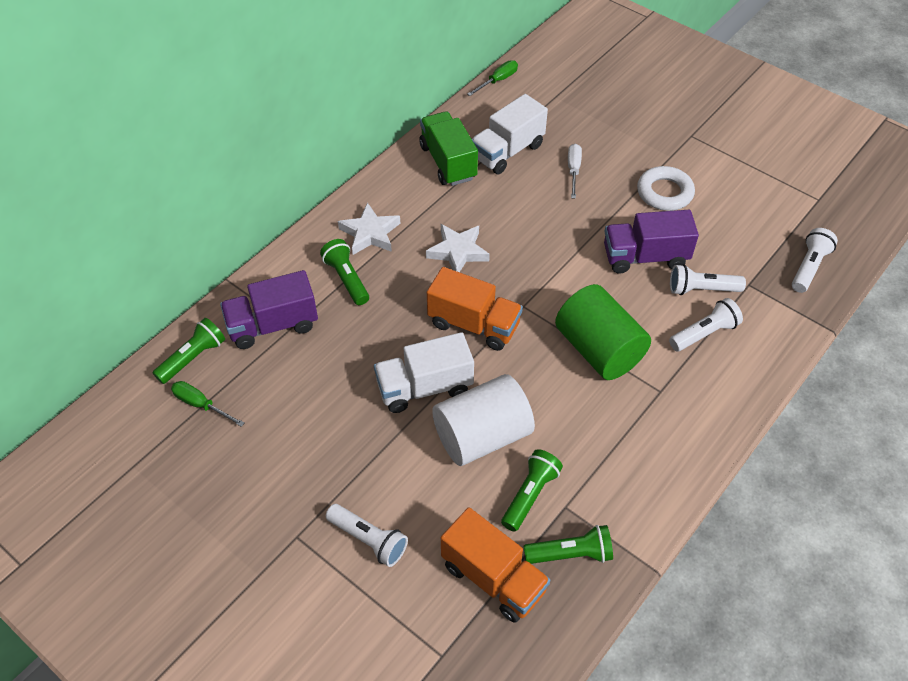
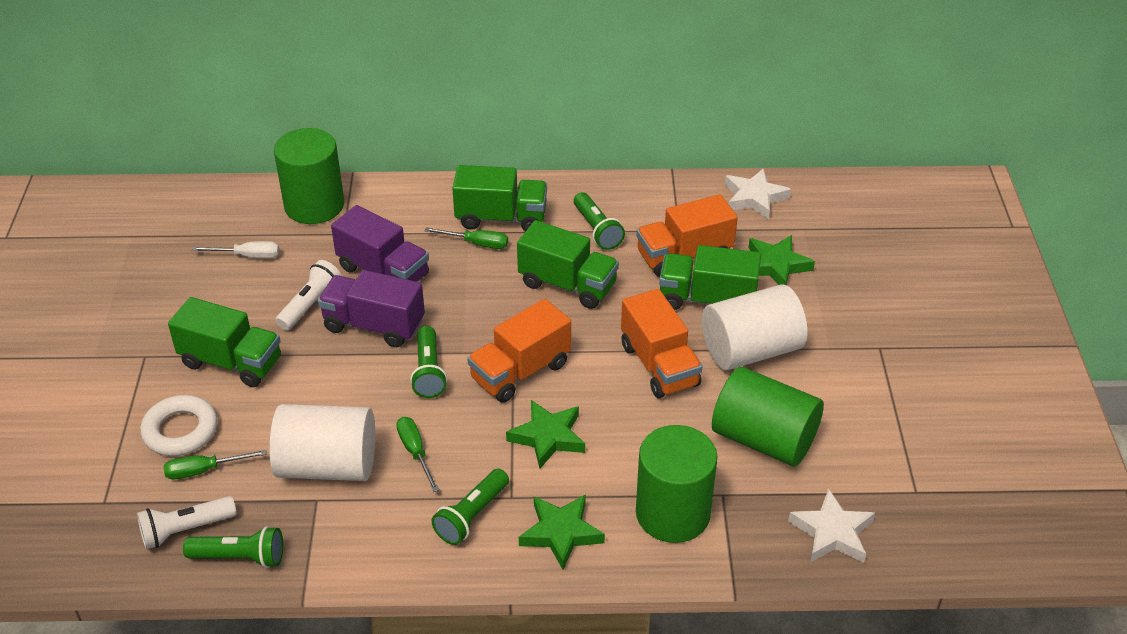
green cylinder: [555,284,651,380] = 1 -> [274,128,344,224] [636,425,717,543] [712,367,824,467] = 3
green screwdriver: [171,381,245,427] [467,60,518,96] = 2 -> [164,450,267,479] [396,417,439,492] [424,227,508,249] = 3
green star: none = 0 -> [506,400,585,468] [519,495,605,570] [748,235,815,285] = 3
green truck: [419,111,478,186] = 1 -> [168,297,281,387] [452,165,547,231] [517,220,619,309] [659,245,761,310] = 4
orange truck: [427,267,523,351] [441,507,550,623] = 2 -> [467,299,571,403] [621,289,702,399] [636,194,738,277] = 3
white cylinder: [432,374,535,466] = 1 -> [269,404,375,481] [702,284,807,371] = 2
white flashlight: [326,504,408,567] [669,298,743,351] [670,264,746,295] [792,228,838,293] = 4 -> [137,496,237,549] [275,260,342,330] = 2
white truck: [374,332,474,413] [472,94,548,174] = 2 -> none = 0

